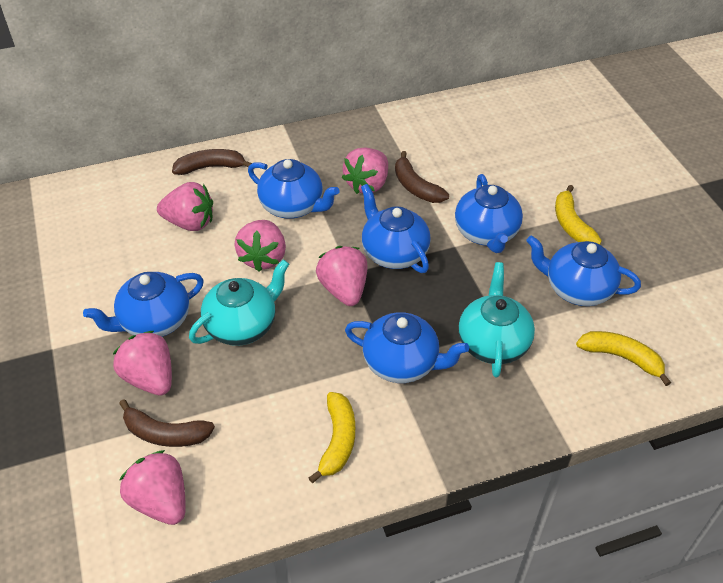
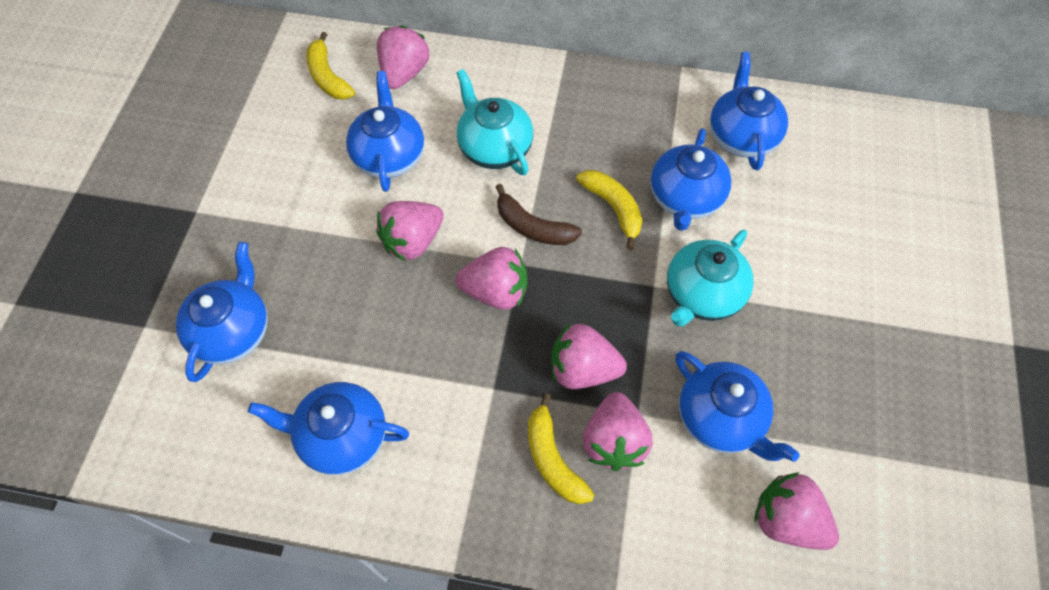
brown banana: [119,399,215,447] [172,149,252,175] [395,151,449,203] = 3 -> [496,184,582,245] = 1

